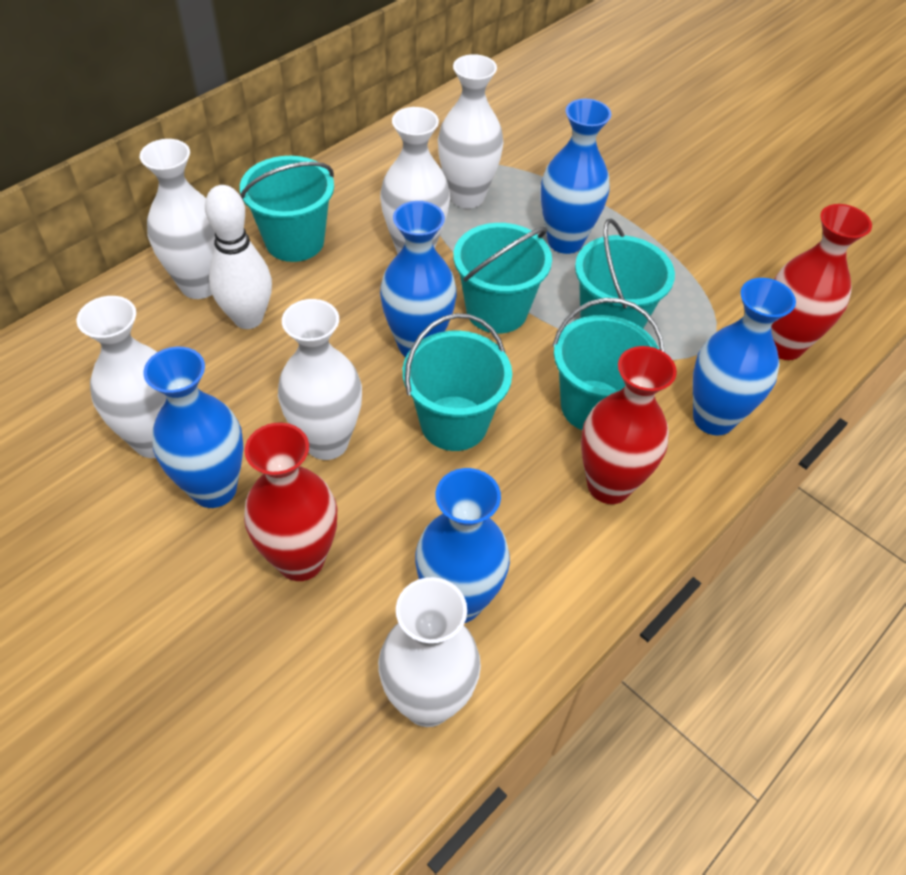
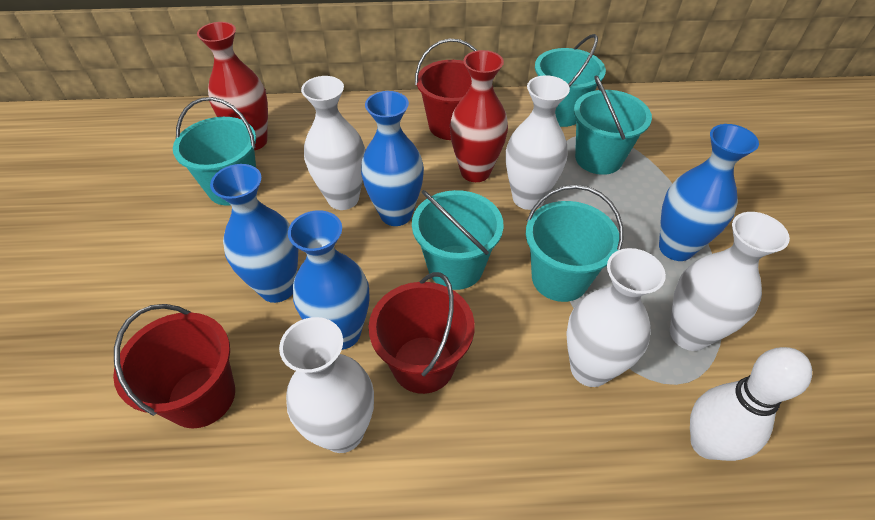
blue vase: [143,347,244,508] [380,201,457,357] [415,468,510,623] [541,99,611,254] [693,278,796,436] = 5 -> [210,164,298,303] [288,210,369,350] [361,91,424,226] [659,124,759,261] = 4
red bucket: none = 0 -> [113,304,235,428] [369,272,475,394] [415,39,478,140] = 3
red vase: [244,423,337,581] [581,346,677,504] [771,204,872,360] = 3 -> [197,22,268,151] [450,50,508,182] = 2
white vase: [77,296,166,458] [140,139,215,299] [278,299,362,460] [378,577,481,727] [380,107,450,254] [438,54,504,208] = 6 -> [279,317,374,453] [301,76,366,210] [506,75,570,210] [566,248,666,387] [670,212,790,351] = 5

